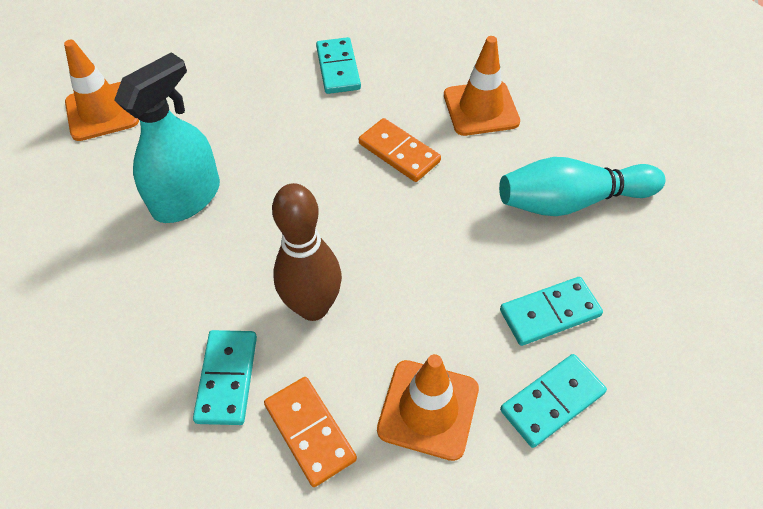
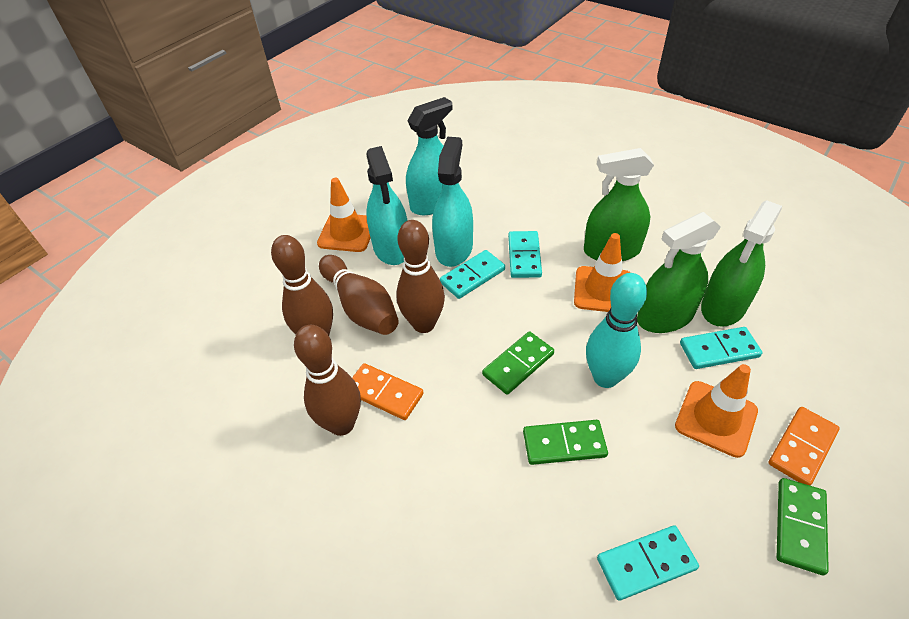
brown bowling pin: [272,183,342,321] = 1 -> [271,235,333,335] [294,325,361,436] [319,255,399,335] [396,220,445,333] = 4
green domino: none = 0 -> [482,331,554,395] [523,420,608,465] [777,478,829,575] = 3
green spray bottle: none = 0 -> [584,148,654,261] [637,212,721,333] [701,200,782,327] = 3
turquoise spray bottle: [114,52,220,223] = 1 -> [366,146,408,265] [406,97,453,215] [432,137,473,267] = 3

